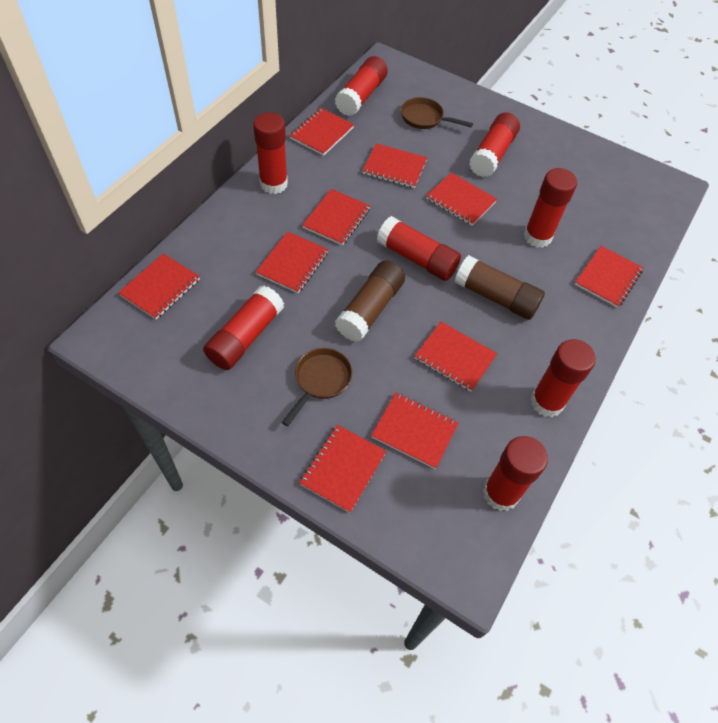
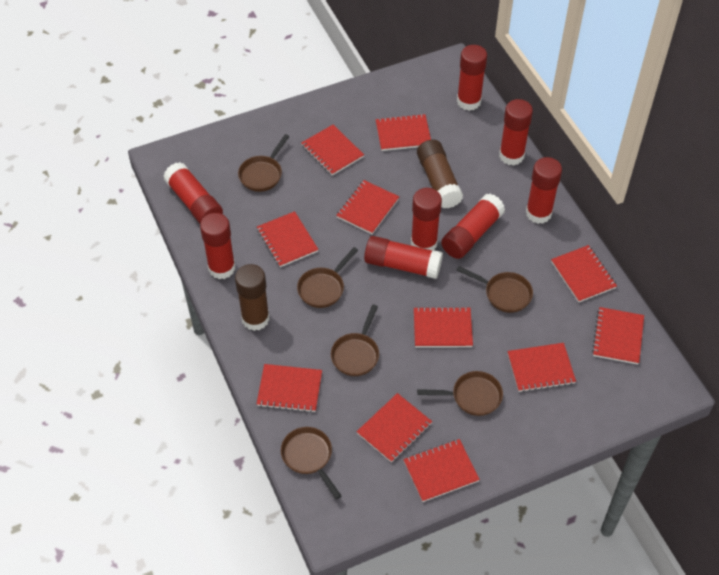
brown pan: [282,348,352,426] [401,97,473,129] = 2 -> [238,134,290,192] [281,427,341,499] [297,247,358,308] [331,304,379,376] [417,371,503,416] [456,266,533,313] = 6
red notebook: [118,253,200,320] [256,231,329,293] [290,108,354,156] [299,425,386,513] [302,189,370,246] [362,143,427,188] [371,393,459,469] [415,322,497,392] [426,173,497,226] [575,246,643,308] = 10 -> [257,211,319,267] [257,364,322,413] [301,125,364,176] [336,180,399,234] [357,393,432,463] [376,114,431,151] [403,439,480,502] [414,307,473,348] [507,343,576,392] [551,245,617,303] [592,307,644,364] = 11

